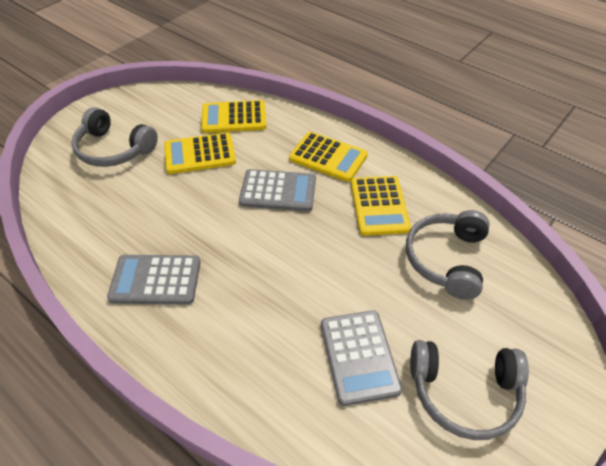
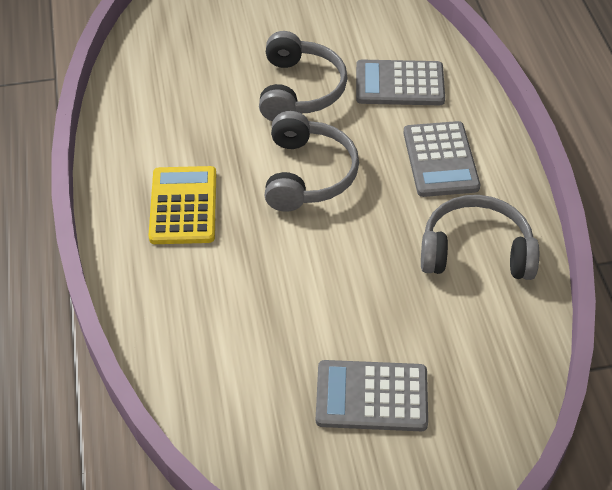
yellow calculator: [164,133,236,174] [201,100,266,133] [289,132,368,182] [351,176,411,236] = 4 -> [148,166,216,244] = 1

